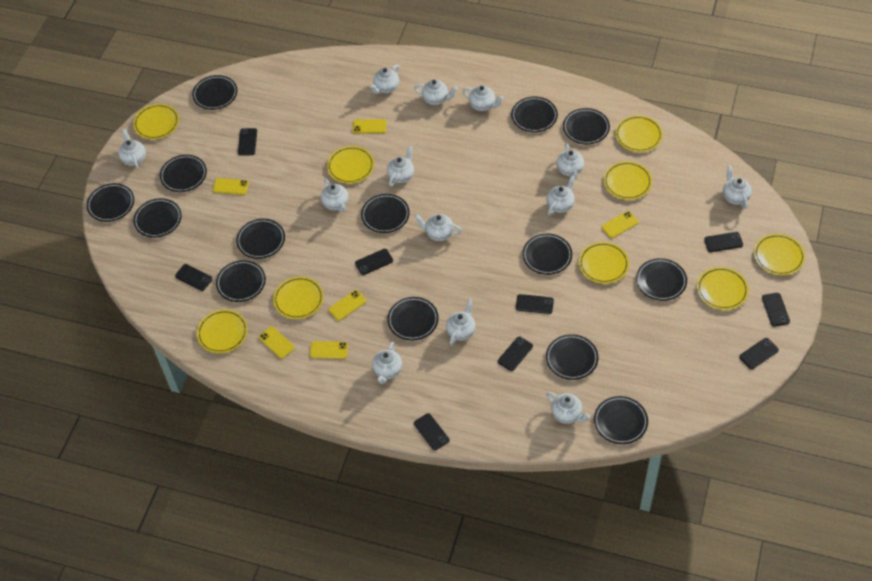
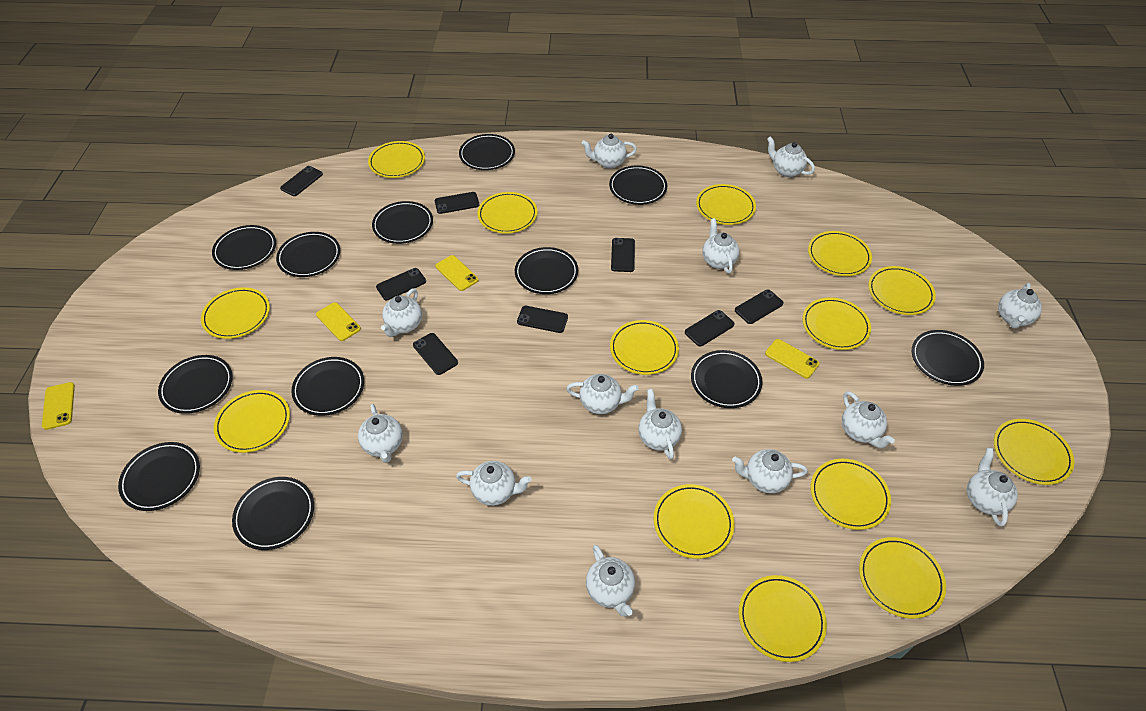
black phone: [175,264,213,291] [238,128,257,155] [355,249,393,275] [414,413,449,450] [498,337,533,371] [516,294,554,314] [704,232,743,252] [739,338,779,369] [762,293,790,326] = 9 -> [280,166,323,196] [376,268,426,300] [413,333,458,375] [435,192,479,214] [517,306,568,333] [611,238,635,272] [685,310,735,347] [735,289,784,324] = 8
black plate: [87,183,134,222] [133,198,182,238] [160,155,207,192] [192,75,237,110] [216,260,266,302] [236,219,285,259] [361,194,410,233] [387,297,439,340] [511,97,558,132] [522,233,572,275] [546,334,598,380] [563,108,610,144] [594,396,648,444] [636,258,687,301] = 14 -> [118,442,200,511] [158,355,233,414] [212,225,276,270] [232,477,314,550] [276,232,340,277] [291,357,364,416] [372,201,433,244] [459,134,515,170] [515,247,578,294] [609,165,667,205] [691,350,763,408] [912,330,984,386] = 12
yellow phone: [213,178,249,195] [259,326,295,359] [310,341,348,359] [328,290,366,321] [353,119,387,134] [601,211,639,238] = 6 -> [42,382,75,430] [316,302,361,341] [435,255,479,291] [765,339,819,378] = 4
yellow plate: [133,104,179,139] [197,309,248,353] [273,277,324,319] [327,146,374,184] [579,242,629,284] [604,161,652,200] [615,115,663,152] [697,267,749,310] [754,234,805,275] = 9 -> [201,287,270,339] [214,390,290,453] [368,141,425,178] [478,192,538,234] [610,320,679,375] [654,484,734,559] [696,184,756,225] [739,575,827,662] [802,298,871,350] [808,231,872,276] [811,459,891,530] [859,537,946,619] [868,266,936,315] [994,419,1075,485] = 14

